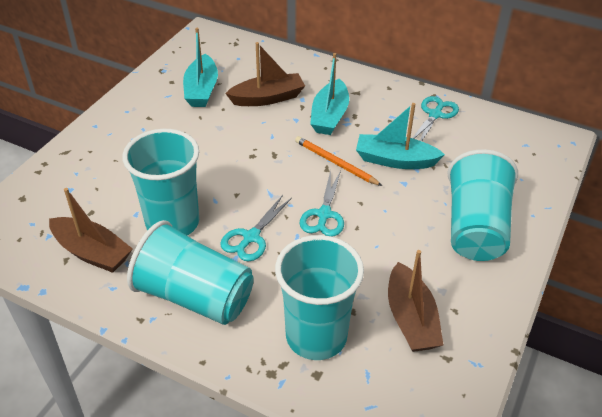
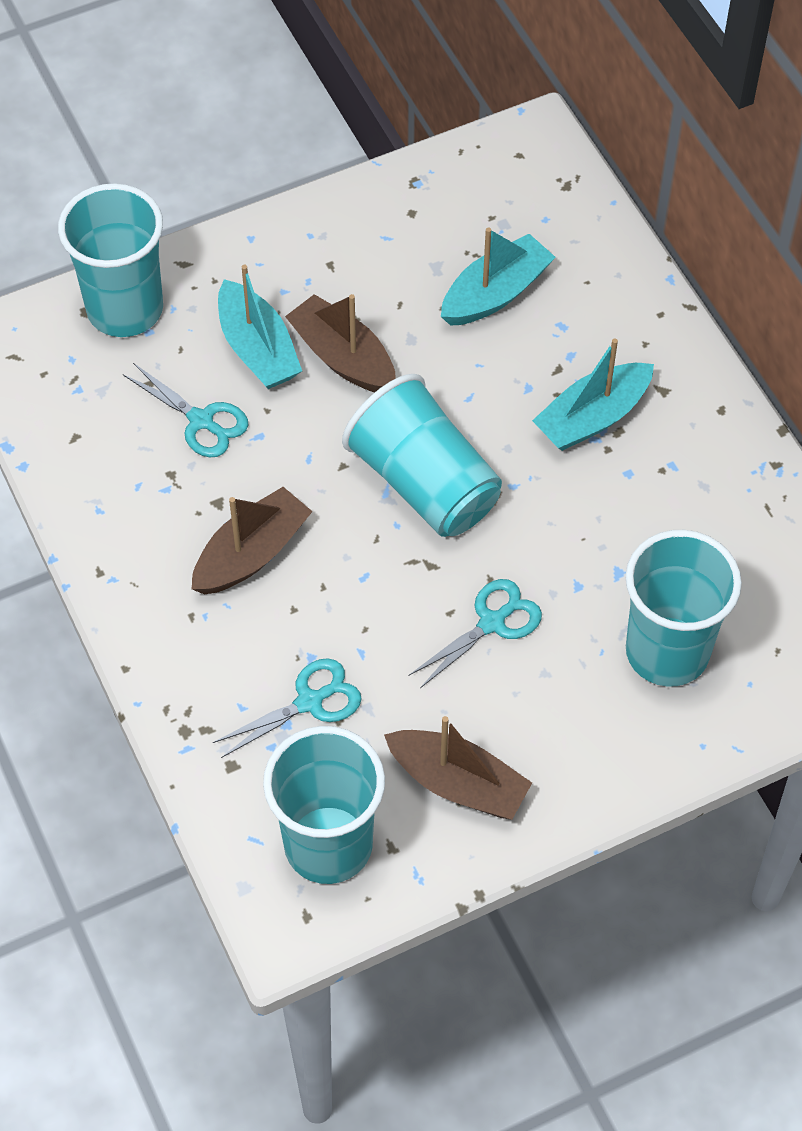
orange pencil: [295,136,382,186] = 1 -> none = 0

